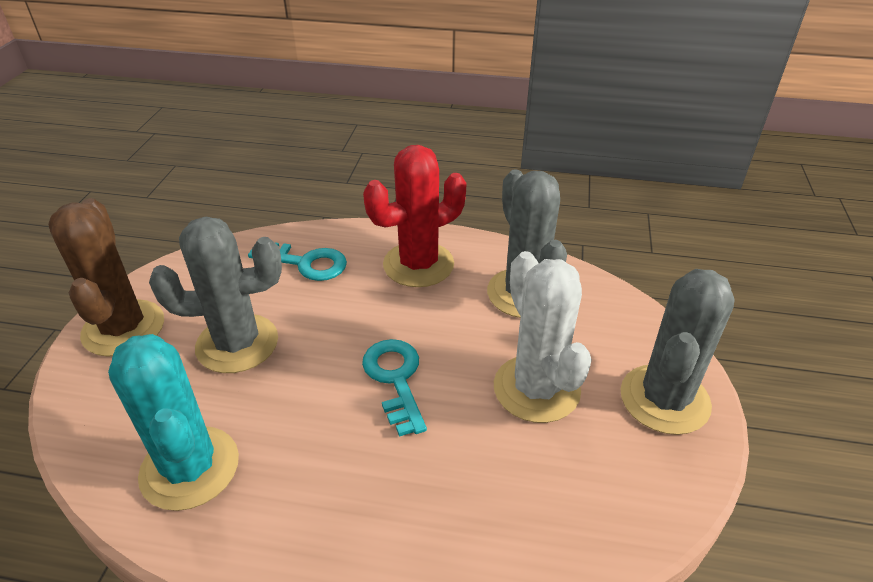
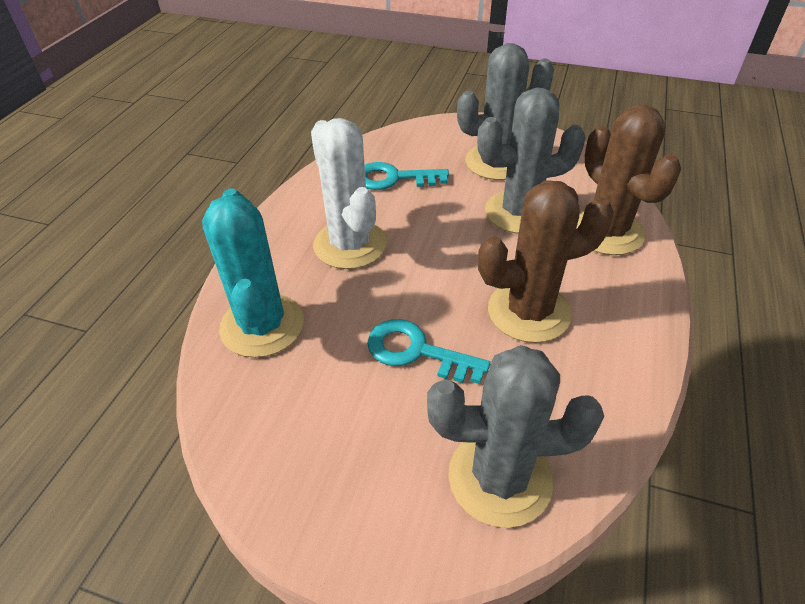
brown cactus: [48,198,164,357] = 1 -> [478,180,614,343] [576,105,681,255] = 2
red cactus: [363,145,467,287] = 1 -> none = 0

